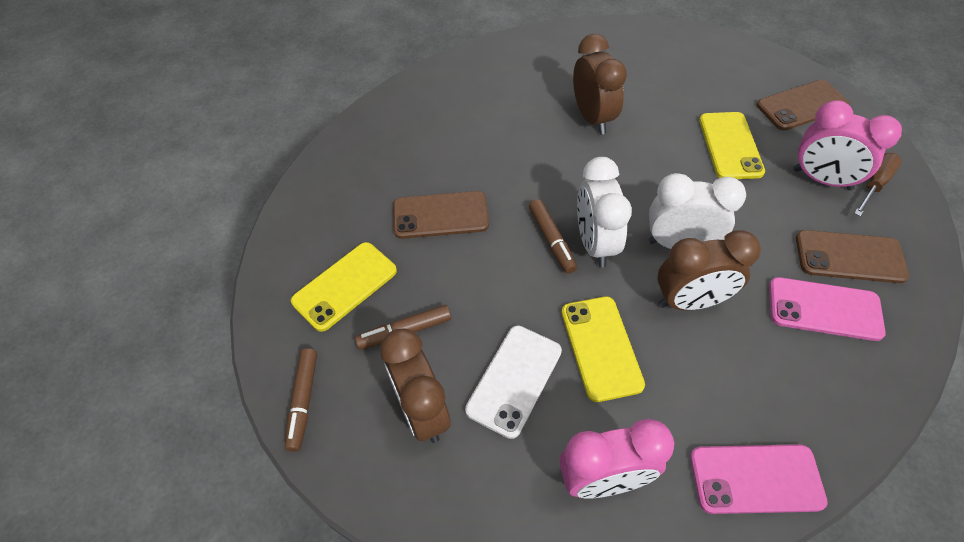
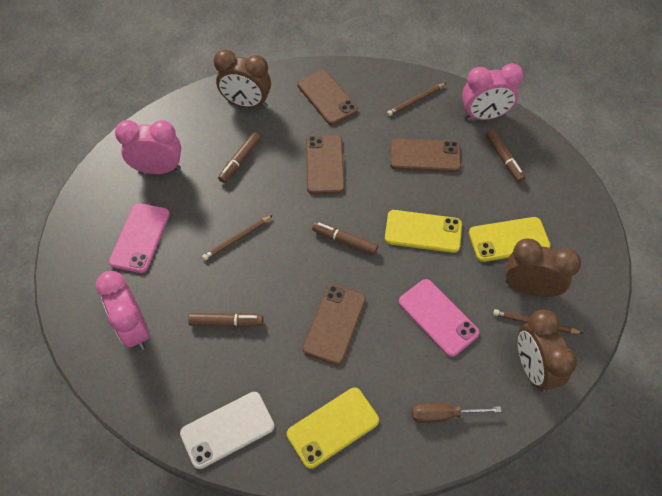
brown marker: [285,348,317,452] [355,305,451,350] [529,199,577,274] = 3 -> [188,313,263,327] [218,132,261,183] [312,222,378,255] [486,129,526,183] = 4
brown pencil: none = 0 -> [202,215,273,261] [387,83,446,116] [493,309,583,334] = 3
brown phone: [393,191,489,239] [757,80,850,131] [796,230,909,283] = 3 -> [297,70,358,125] [302,284,366,365] [306,135,345,194] [390,138,461,172] = 4
pink clock: [559,418,674,499] [793,100,902,190] = 2 -> [96,271,150,350] [115,120,181,174] [462,63,524,120] = 3
white clock: [577,157,632,267] [649,173,746,249] = 2 -> none = 0

